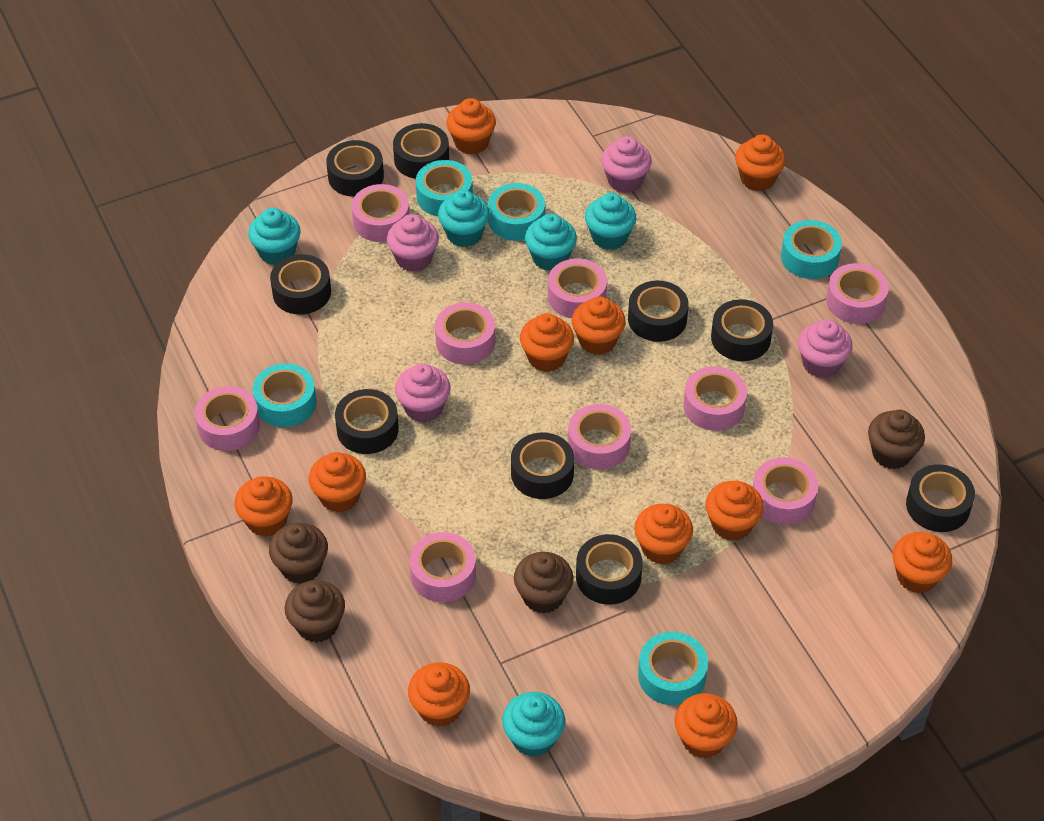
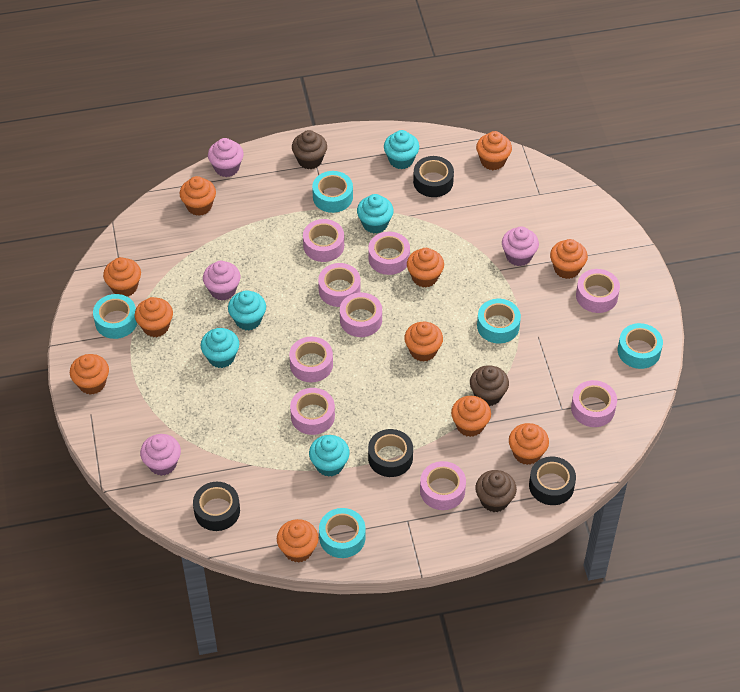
black tape: [270,254,331,315] [326,140,384,197] [335,389,399,454] [393,123,449,179] [511,433,574,499] [576,534,643,605] [628,280,689,342] [711,299,773,361] [906,464,975,532] = 9 -> [193,482,240,531] [368,429,413,477] [413,156,454,197] [529,457,576,505] = 4
brown cupcake: [269,523,328,584] [285,580,345,643] [514,552,573,614] [868,410,925,469] = 4 -> [292,130,327,169] [470,365,509,406] [475,470,517,512] = 3

